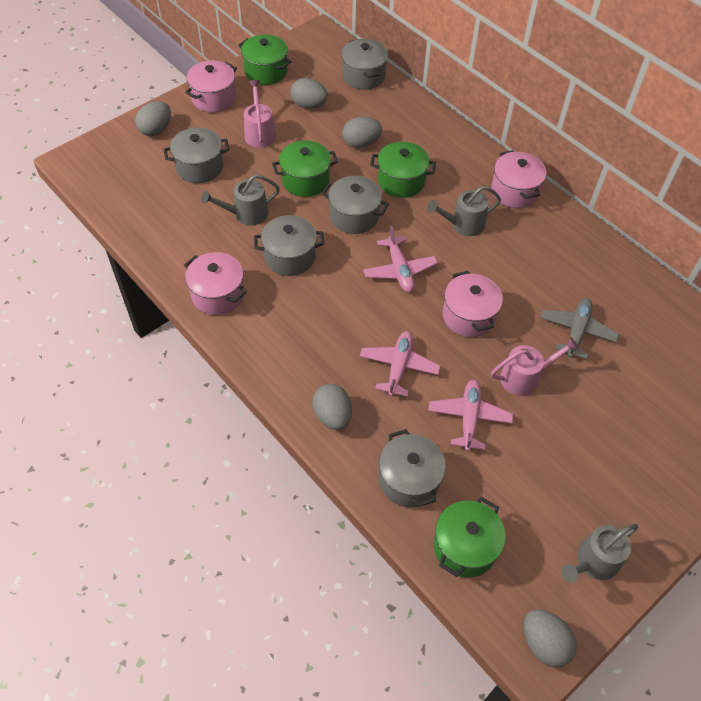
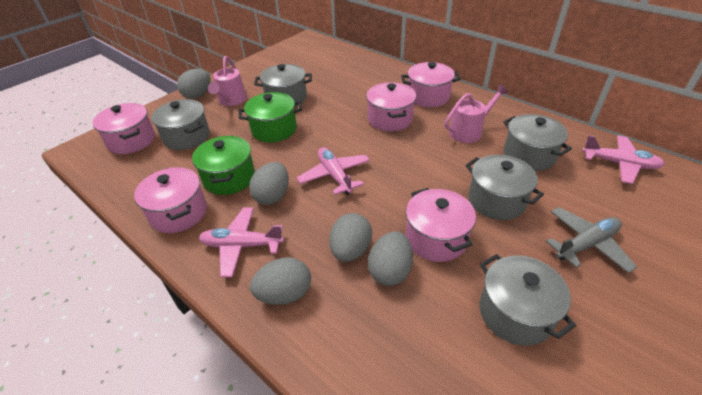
green pot: [238,35,292,85] [272,140,338,197] [370,142,436,198] [434,497,506,578] = 4 -> [192,135,255,195] [239,92,302,142] = 2
grey watering can: [201,174,280,225] [427,186,501,236] [561,524,638,582] = 3 -> none = 0
pink pot: [184,252,247,315] [185,61,237,113] [443,271,503,337] [491,150,547,208] = 4 -> [93,103,155,154] [134,167,207,233] [366,82,416,132] [401,62,461,107] [406,188,476,262] = 5

